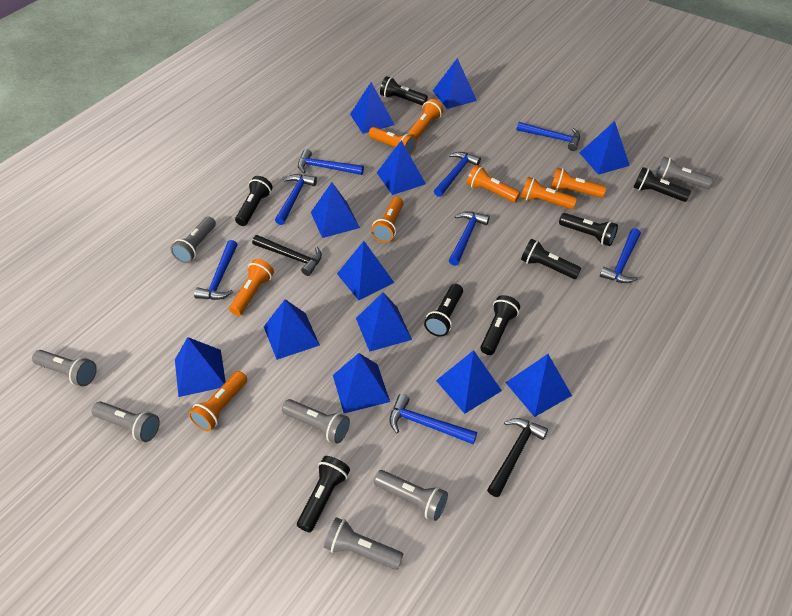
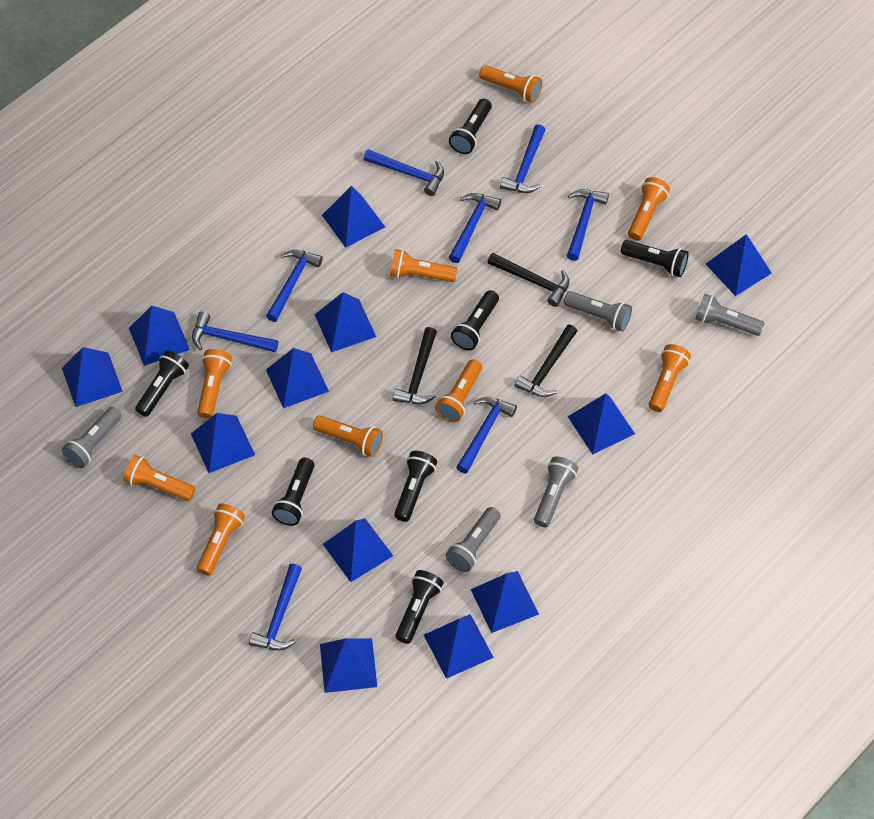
black flashlight: [235,176,273,226] [297,456,350,533] [380,76,428,106] [424,284,463,337] [480,295,520,355] [521,239,581,279] [559,213,618,246] [633,167,691,202] = 8 -> [135,350,189,417] [272,458,314,526] [394,451,437,522] [395,570,444,644] [449,99,492,154] [451,290,499,350] [621,240,689,277] = 7
black hammer: [252,235,322,276] [487,418,548,497] = 2 -> [393,327,437,404] [487,253,569,307] [514,325,577,397] = 3
grey flashlight: [32,350,97,386] [92,401,160,442] [171,216,216,263] [282,399,350,444] [324,517,403,570] [374,470,448,521] [655,157,713,189] = 7 -> [62,407,122,468] [446,507,501,572] [534,456,578,527] [564,291,632,332] [695,294,764,336] = 5
orange flashlight: [188,371,247,431] [229,259,274,316] [369,127,417,156] [371,197,404,243] [408,99,443,140] [467,165,520,202] [521,177,577,209] [550,168,606,198] = 8 -> [123,455,195,501] [196,503,245,576] [197,349,232,419] [313,415,383,457] [390,249,458,282] [435,359,482,422] [479,65,542,103] [628,177,670,241] [649,344,691,412] = 9

